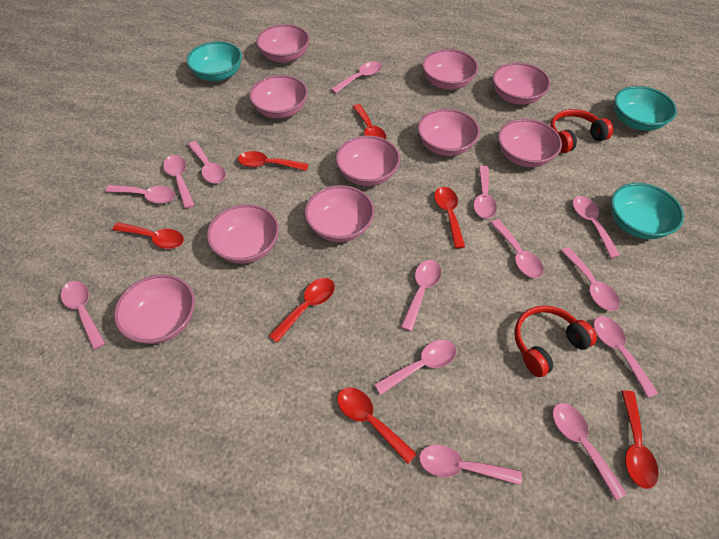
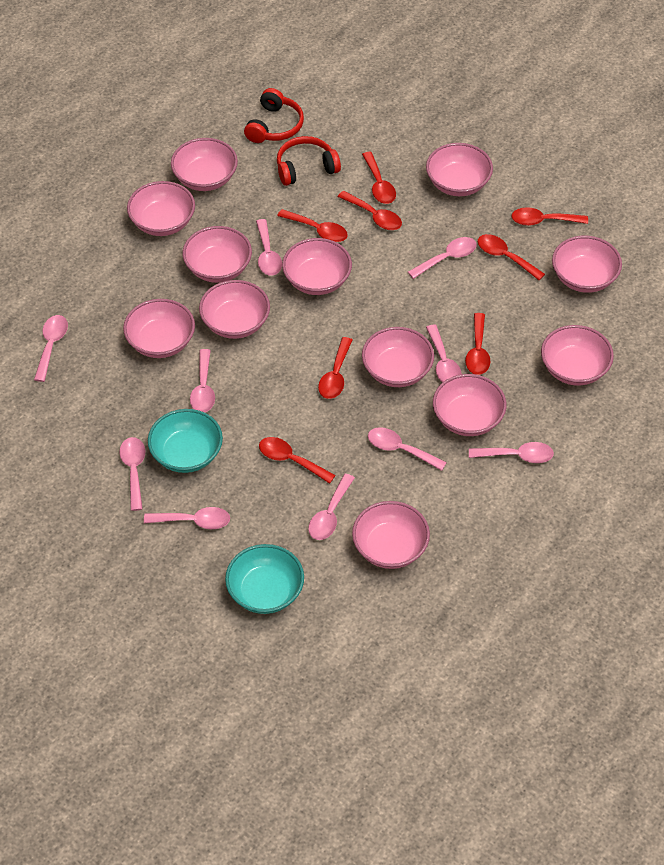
pink bowl: [114,274,195,344] [207,204,279,264] [249,75,308,119] [256,24,310,63] [305,185,375,242] [336,136,400,186] [417,109,480,156] [422,49,478,90] [492,63,551,105] [498,119,562,167] = 10 -> [123,299,195,358] [127,181,195,236] [171,138,238,191] [182,226,252,283] [199,280,270,339] [282,238,352,295] [352,501,430,569] [362,327,434,387] [426,143,493,196] [433,374,507,436] [541,325,614,386] [552,236,622,293] = 12
pink spoon: [61,281,106,350] [105,185,176,204] [163,155,194,209] [188,141,226,183] [331,61,382,93] [374,340,456,395] [401,260,441,331] [419,445,522,485] [473,166,497,219] [491,219,544,278] [552,403,627,501] [561,247,620,311] [572,196,620,258] [593,316,659,398] = 14 -> [34,315,68,382] [119,437,145,511] [144,507,230,529] [190,349,215,413] [256,219,282,276] [308,474,355,540] [368,427,447,471] [408,237,476,279] [426,324,462,383] [469,442,554,463] = 10
red spoon: [113,222,184,249] [238,151,308,171] [269,278,335,343] [337,387,417,464] [352,104,386,139] [434,187,465,248] [621,390,659,489] = 7 -> [259,437,336,484] [277,209,348,242] [318,337,352,399] [338,191,402,230] [362,152,396,204] [465,313,490,375] [478,234,545,280] [511,207,588,226] = 8
turquoise bowl: [186,41,242,81] [611,183,684,239] [614,86,677,131] = 3 -> [148,409,223,473] [225,544,304,614] = 2

